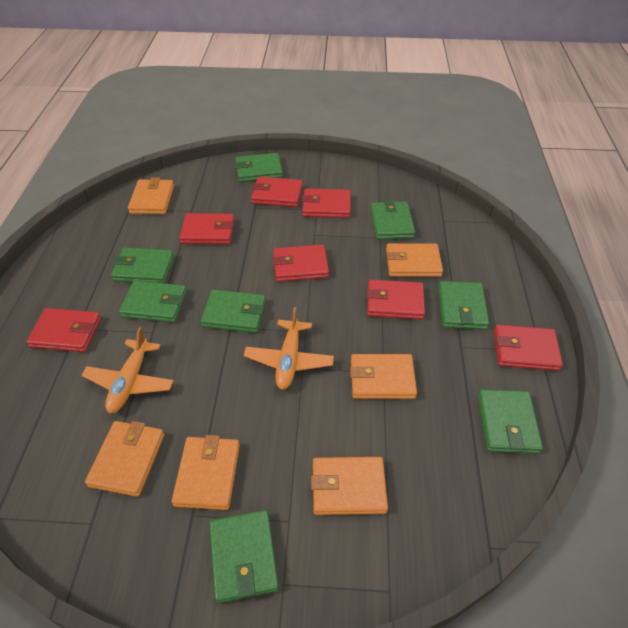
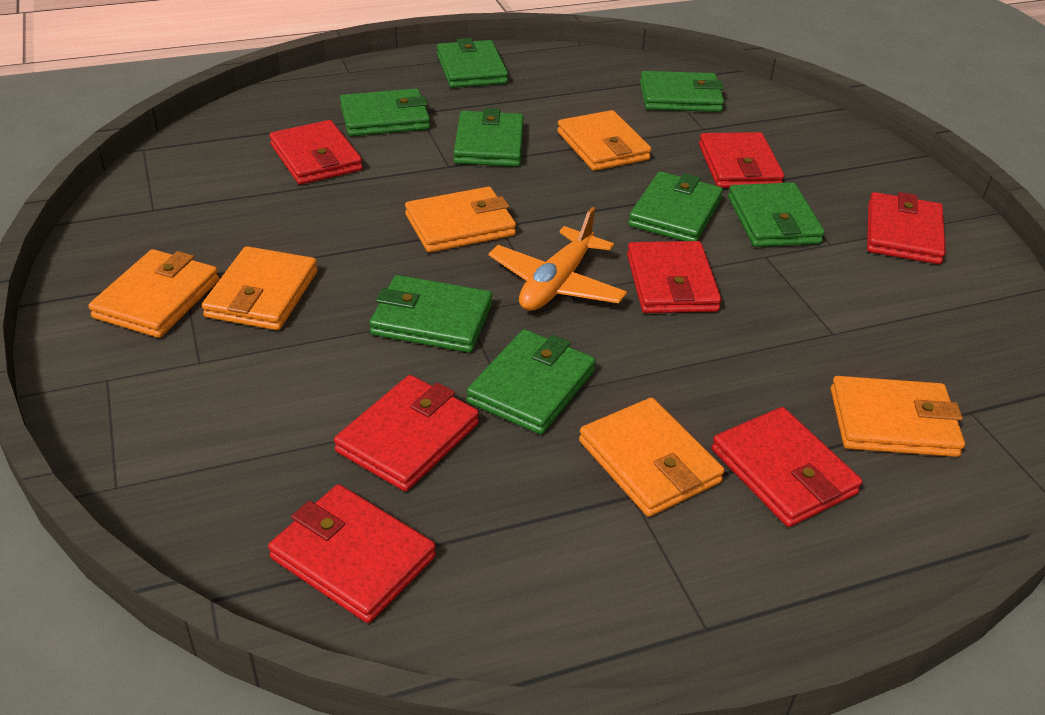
orange plane: [81,327,174,414] [244,307,334,389] = 2 -> [489,207,627,311] = 1

